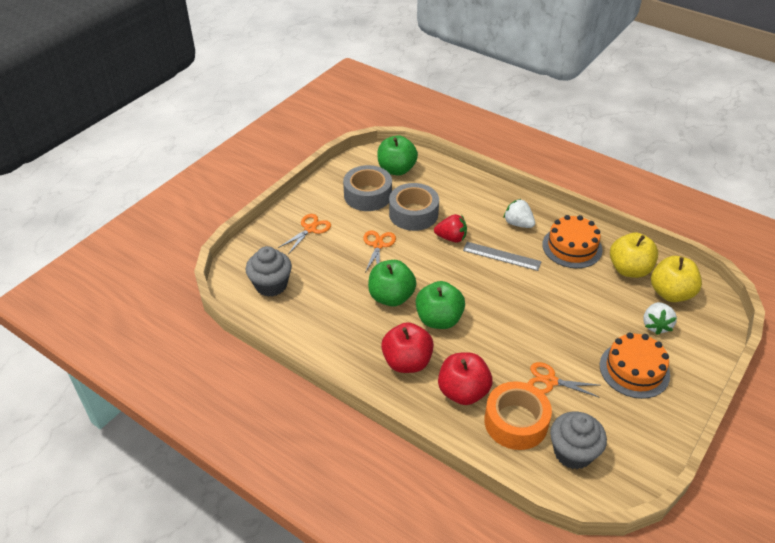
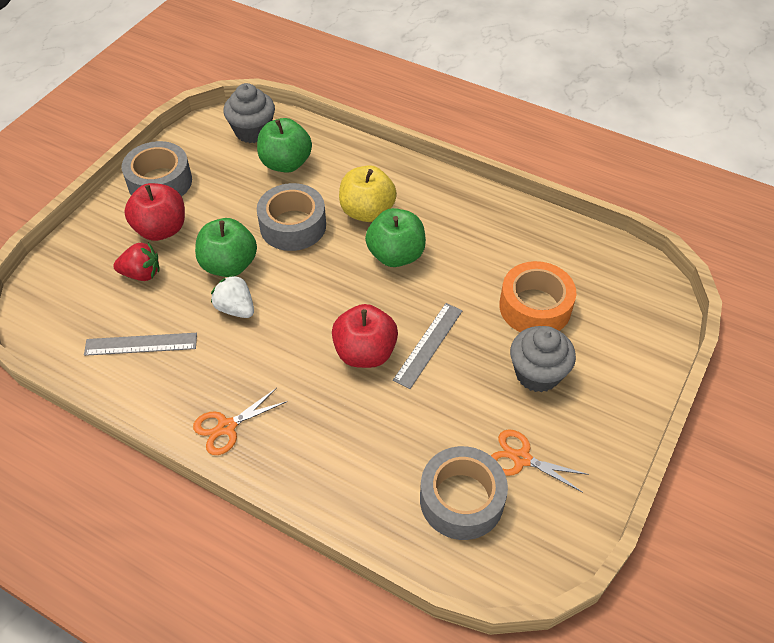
grey ruler: [463,242,542,271] = 1 -> [84,333,197,356] [393,303,463,389] = 2
grey tape: [343,165,392,211] [389,183,439,231] = 2 -> [122,141,192,196] [257,183,326,251] [420,446,508,540] = 3
orange cake: [542,215,603,268] [600,333,670,399] = 2 -> none = 0
orange scissors: [278,214,331,253] [363,231,396,272] [527,362,600,398] = 3 -> [193,388,288,455] [491,429,589,493] = 2
white strawberry: [503,199,535,228] [643,302,677,335] = 2 -> [211,274,254,318] = 1
yellow apple: [610,233,658,278] [651,256,702,302] = 2 -> [339,165,397,222] = 1

